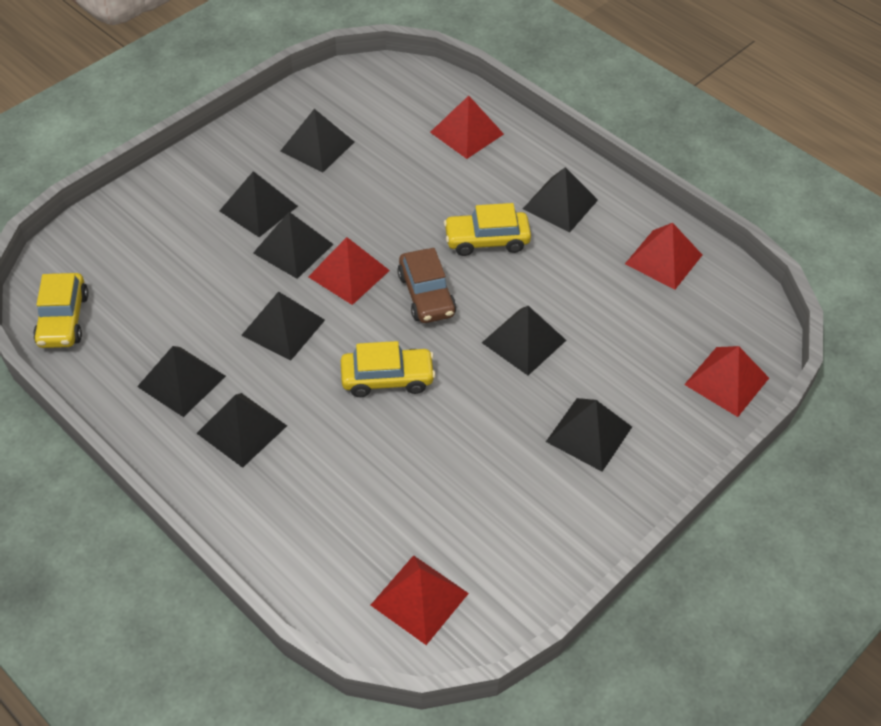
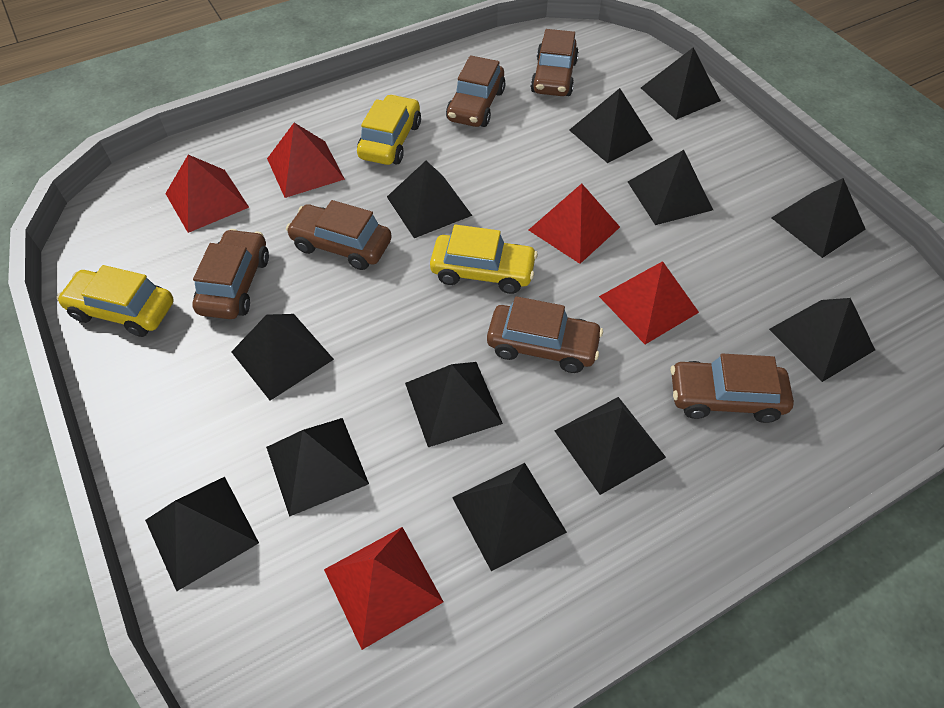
black pyramid: [137,346,226,417] [197,393,287,468] [220,171,298,237] [241,291,325,360] [253,212,334,279] [281,109,354,172] [482,306,566,375] [523,167,598,233] [546,398,632,472] = 9 -> [145,477,259,591] [231,314,334,401] [266,418,369,517] [387,161,472,238] [405,362,503,447] [452,463,567,571] [555,397,666,495] [569,88,653,163] [628,150,713,225] [641,47,721,120] [769,298,875,382] [771,178,865,258] = 12
brown car: [398,248,456,323] = 1 -> [192,229,269,319] [286,200,392,270] [446,55,506,127] [487,296,603,373] [530,29,579,96] [671,354,794,423] = 6

